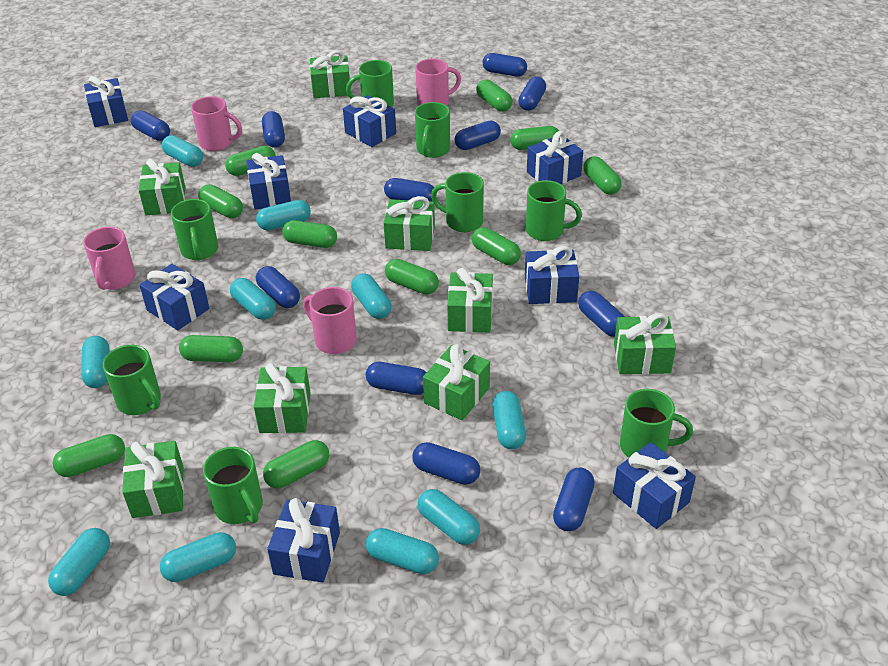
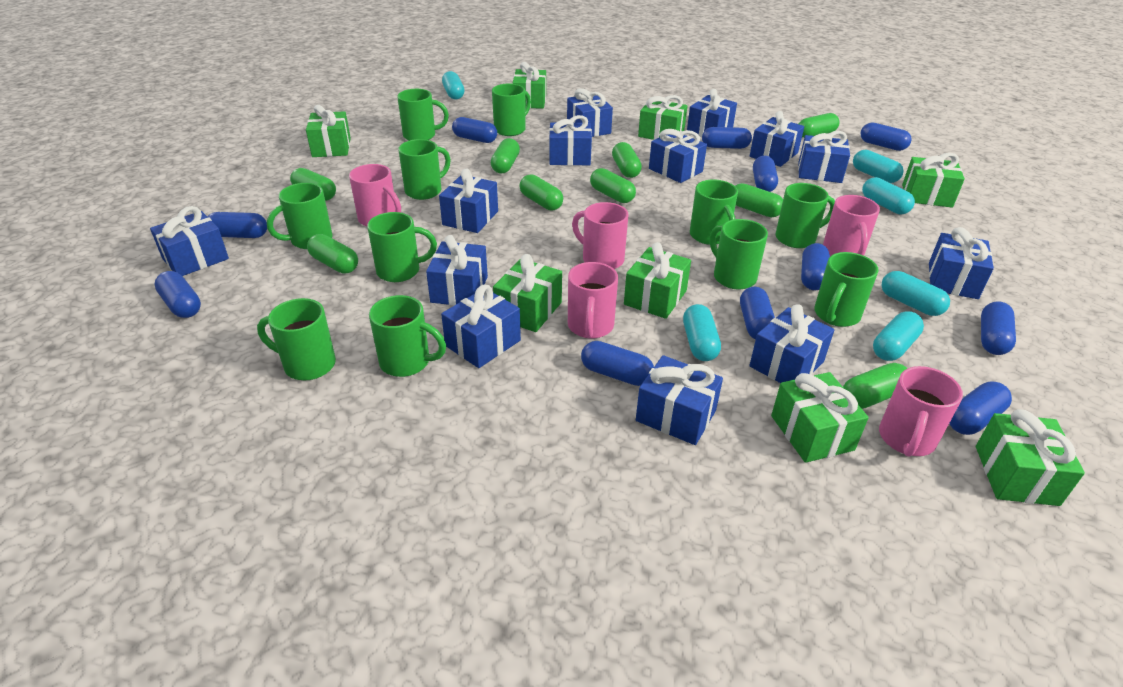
blue gift: [84,76,128,127] [139,264,209,331] [246,153,291,209] [267,498,340,583] [343,95,396,147] [525,246,579,304] [527,131,583,184] [613,442,696,529] = 8 -> [150,206,229,276] [426,235,488,306] [439,168,498,233] [441,284,521,368] [549,115,592,165] [567,88,613,137] [636,355,723,445] [649,129,707,183] [687,89,737,137] [749,304,835,383] [750,111,804,167] [798,131,850,183] [929,227,994,299] = 13
green capsule: [53,434,125,477] [179,335,243,362] [198,184,243,218] [225,146,276,176] [263,440,329,488] [282,220,337,248] [385,259,439,295] [472,227,521,265] [476,79,513,112] [510,126,559,150] [583,156,622,195] = 11 -> [290,168,336,201] [307,234,358,274] [491,138,520,173] [519,174,563,211] [590,168,636,203] [612,142,642,178] [735,183,783,217] [799,113,839,138] [843,363,907,409] = 9
green mug: [103,345,161,415] [171,199,218,260] [203,447,263,524] [346,60,394,107] [415,102,450,158] [431,172,484,232] [526,180,582,241] [620,389,693,458] = 8 -> [257,298,336,380] [267,183,333,249] [367,212,437,282] [369,295,446,377] [397,89,449,141] [398,139,451,200] [492,84,531,136] [690,179,738,245] [710,219,768,289] [776,183,835,248] [814,252,878,327] = 11
pink mug: [83,227,136,290] [191,96,242,151] [303,287,357,354] [415,59,461,106] = 4 -> [349,164,401,227] [568,262,618,339] [572,202,629,269] [823,195,880,256] [879,366,963,457] = 5
turquoise capsule: [48,528,110,596] [81,336,110,388] [160,532,236,582] [162,135,203,167] [230,278,276,320] [256,200,311,230] [351,273,392,319] [366,528,439,574] [418,489,480,545] [492,391,526,449] = 10 -> [442,71,464,100] [683,304,721,361] [853,150,904,183] [862,177,915,214] [873,311,924,361] [881,271,950,316] = 6

